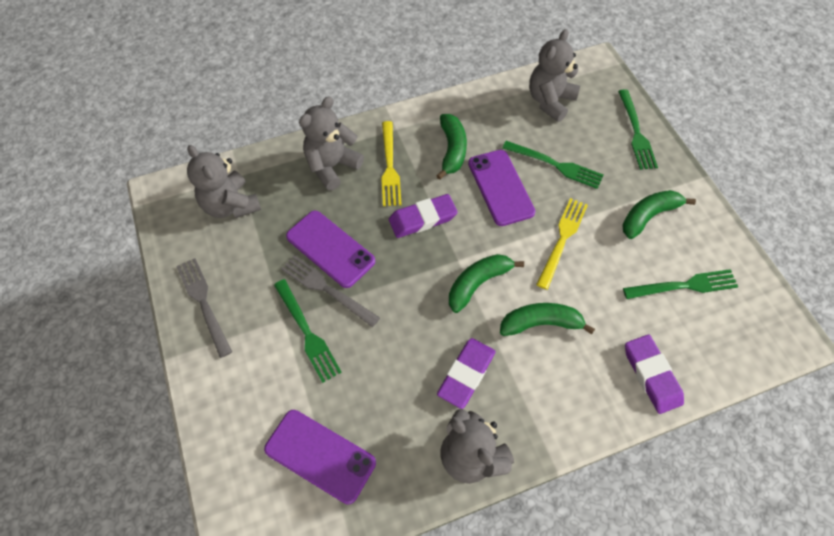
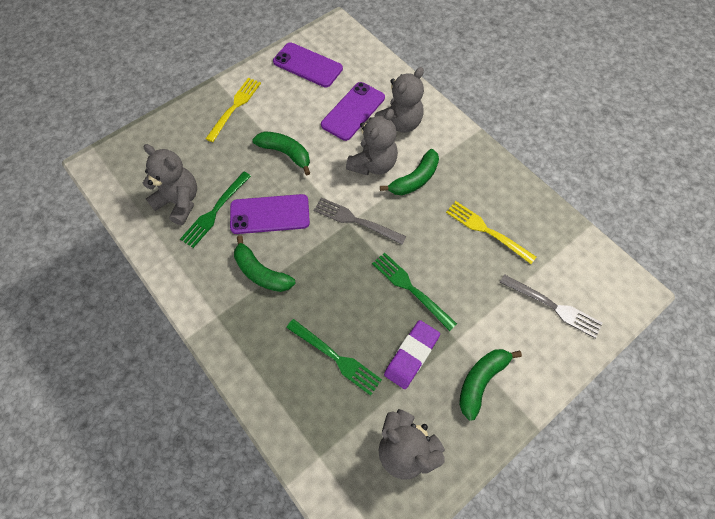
green fork: [274,279,342,383] [502,141,603,189] [618,89,658,170] [623,269,738,299] = 4 -> [180,172,251,248] [286,319,382,396] [372,252,457,331] = 3
purple eraser: [389,194,458,238] [437,338,496,409] [625,335,684,414] = 3 -> [384,320,440,389] = 1

